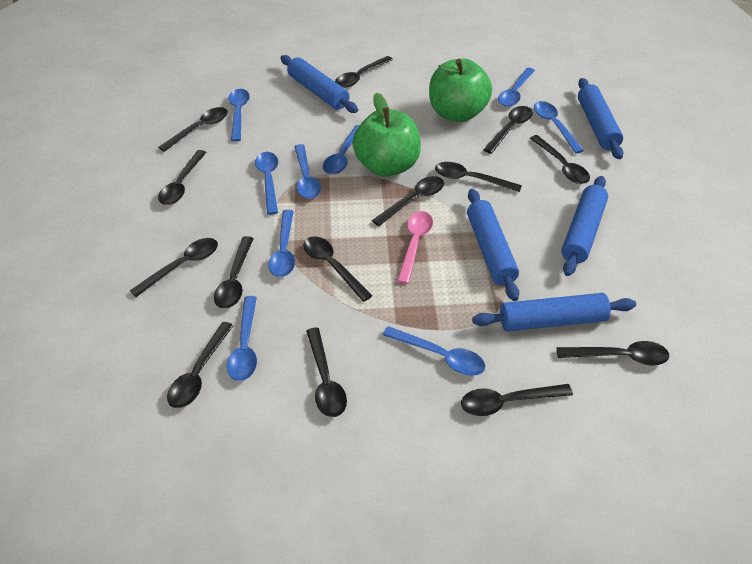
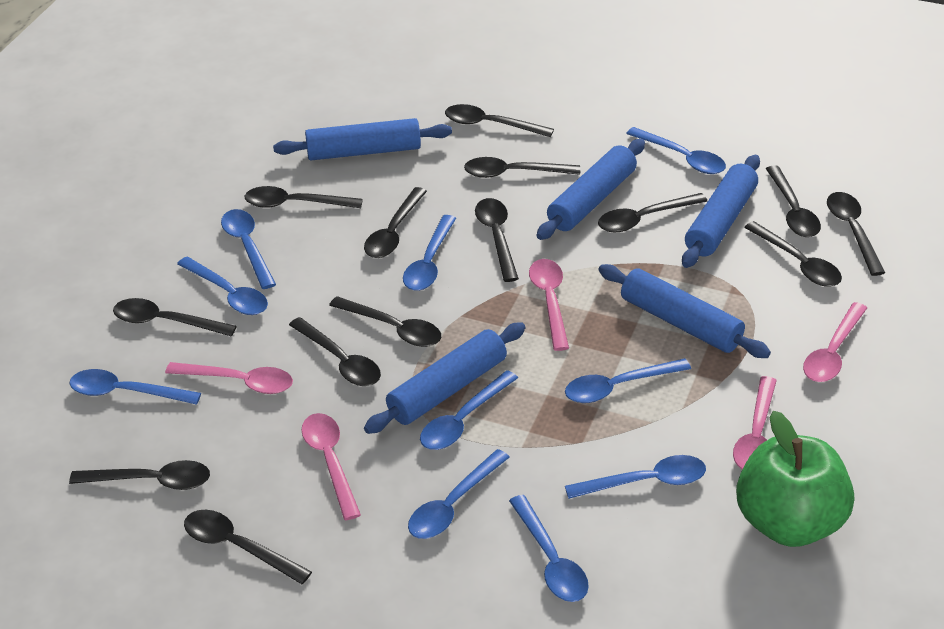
blue spoon: [227,296,257,381] [228,89,250,142] [255,152,278,215] [268,210,295,277] [294,144,321,199] [323,125,360,175] [383,326,485,376] [498,67,535,107] [534,101,584,154] = 9 -> [69,369,201,405] [177,257,268,315] [221,209,276,289] [403,215,456,291] [408,449,510,539] [420,370,518,450] [509,495,589,602] [565,358,691,403] [565,455,706,499] [626,127,726,174] = 10
green apple: [352,93,421,177] [429,58,492,122] = 2 -> [736,411,854,547] = 1
pink spoon: [397,211,433,284] = 1 -> [165,362,293,394] [301,413,361,520] [529,259,569,351] [733,376,777,469] [803,302,867,382] = 5

